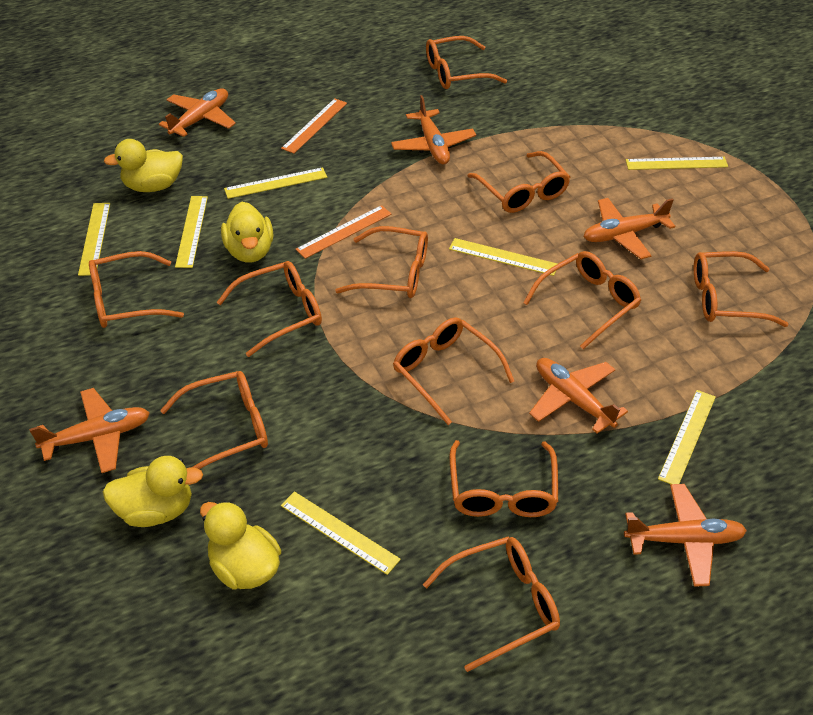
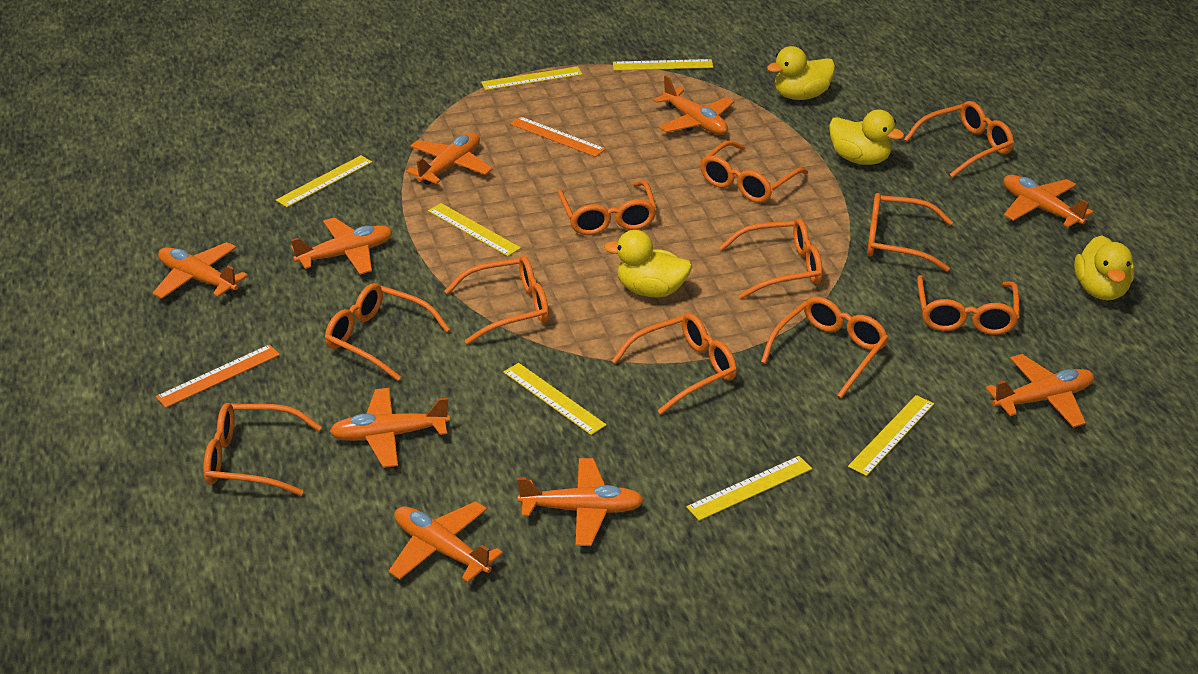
orange plane: [29,388,150,473] [159,88,236,137] [391,95,476,164] [529,358,628,434] [583,198,676,259] [624,484,747,587] = 6 -> [152,242,248,299] [291,217,392,275] [329,388,450,468] [388,501,503,582] [406,133,493,185] [517,458,644,546] [653,75,734,135] [986,354,1094,428] [1003,175,1094,227] = 9

